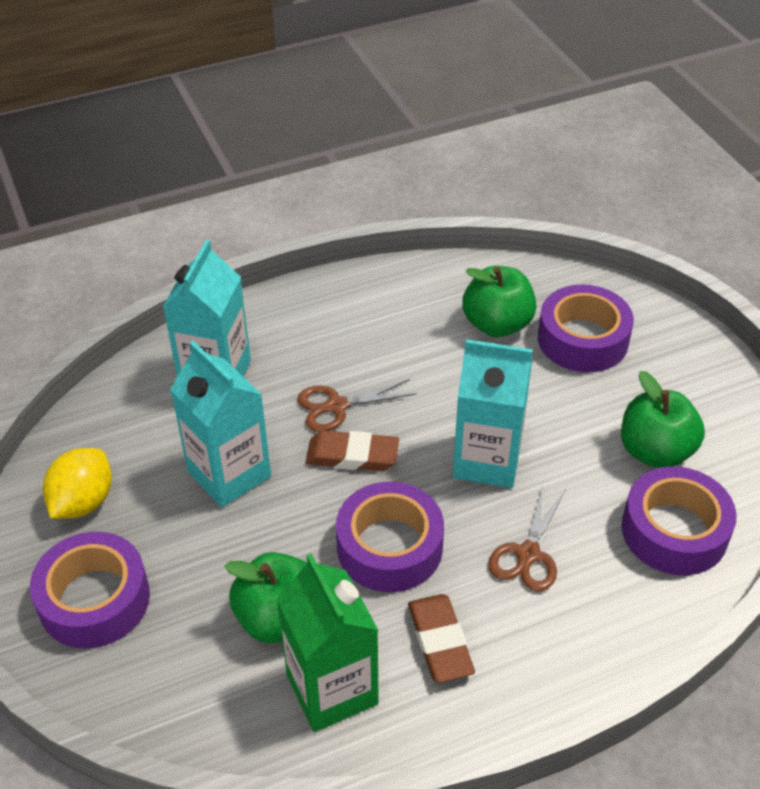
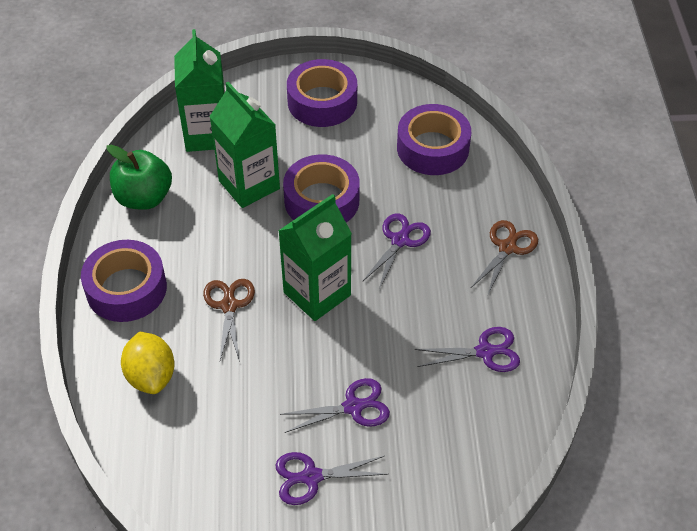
brown eraser: [306,431,399,471] [408,594,475,683] = 2 -> none = 0
green apple: [225,552,307,643] [463,266,536,337] [621,371,705,468] = 3 -> [106,145,172,210] = 1
green carton: [276,553,379,732] = 1 -> [174,29,225,152] [209,82,280,208] [278,194,352,321] = 3
purple scissors: none = 0 -> [275,452,388,505] [280,378,390,433] [362,213,431,289] [414,327,520,372] = 4
turquoise carton: [163,240,251,377] [170,341,271,508] [453,339,533,488] = 3 -> none = 0

